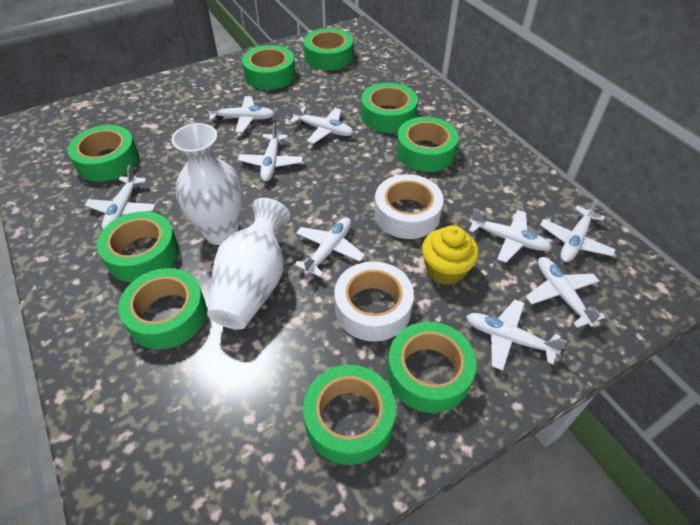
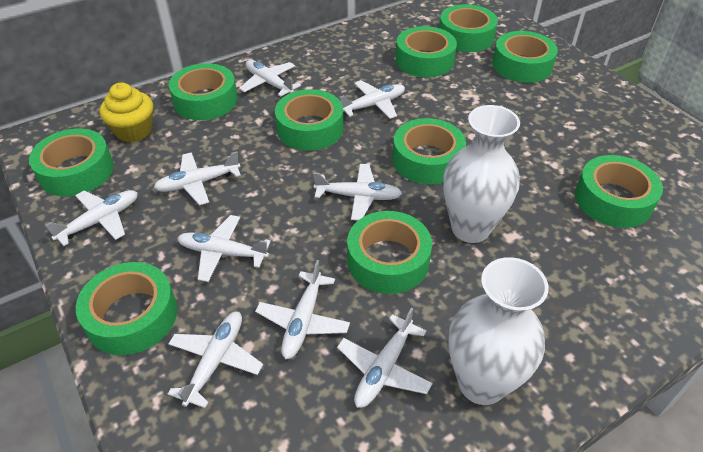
green tape: [67,125,139,182] [97,211,179,282] [118,268,207,349] [242,45,295,90] [303,28,353,70] [303,365,396,465] [361,83,418,133] [387,322,477,413] [396,117,459,172] = 9 -> [29,129,114,197] [76,262,177,355] [169,63,238,120] [275,89,343,151] [347,211,432,294] [392,118,466,184] [396,26,457,77] [439,4,498,52] [492,31,558,83] [575,155,663,228] = 10
white tape: [334,261,414,341] [374,174,444,239] = 2 -> none = 0

